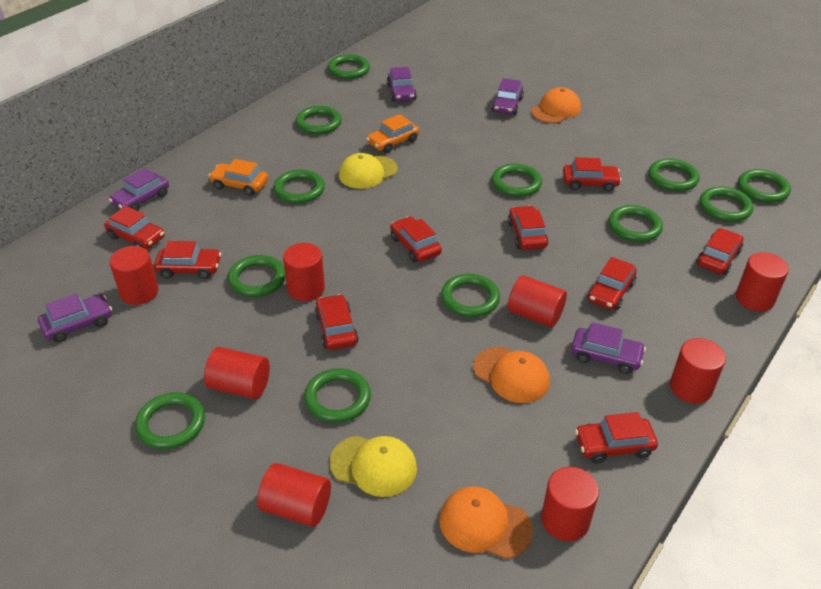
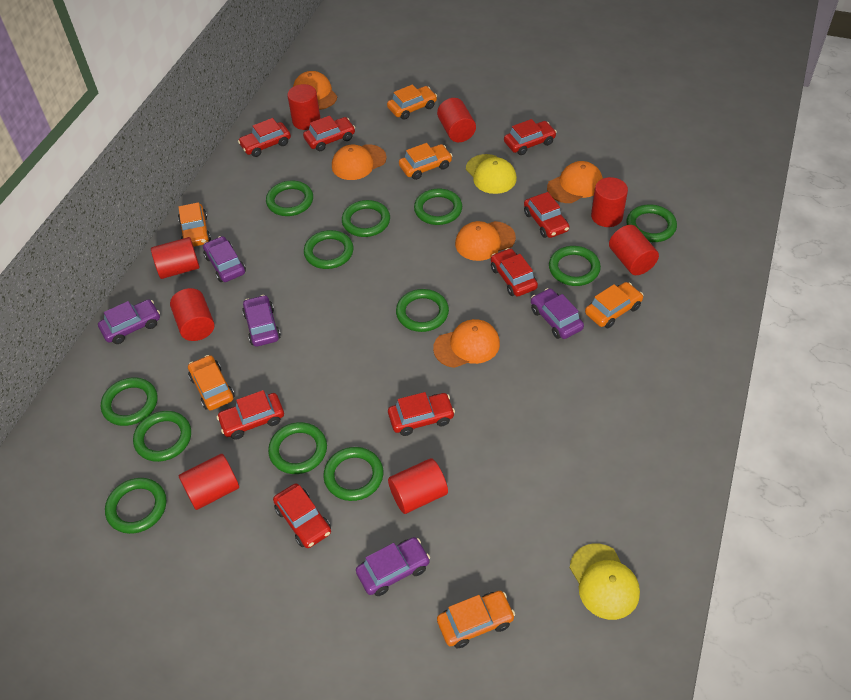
orange cap: [439,486,533,559] [473,347,550,403] [531,87,581,123] = 3 -> [293,71,337,110] [332,144,387,180] [433,319,500,368] [455,221,516,261] [547,161,603,203] = 5
orange car: [209,159,268,196] [366,114,419,153] = 2 -> [178,202,211,247] [188,355,234,410] [387,85,437,120] [399,143,452,180] [437,591,515,648] [585,282,643,328] = 6
red car: [104,206,165,249] [154,241,221,279] [315,294,359,350] [390,216,442,262] [508,206,548,250] [563,157,621,192] [575,412,658,464] [587,257,637,310] [696,228,743,275] = 9 -> [217,390,284,440] [238,118,291,157] [273,483,331,548] [303,116,355,151] [388,392,455,436] [491,248,538,297] [504,119,557,155] [524,192,569,238] = 8

